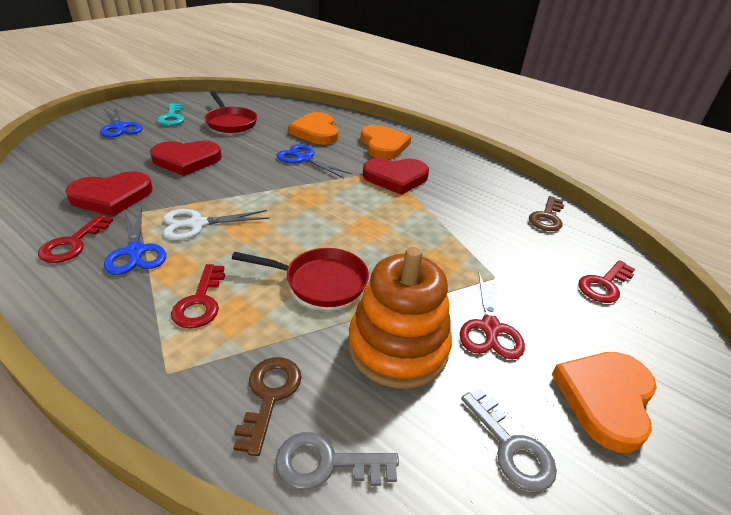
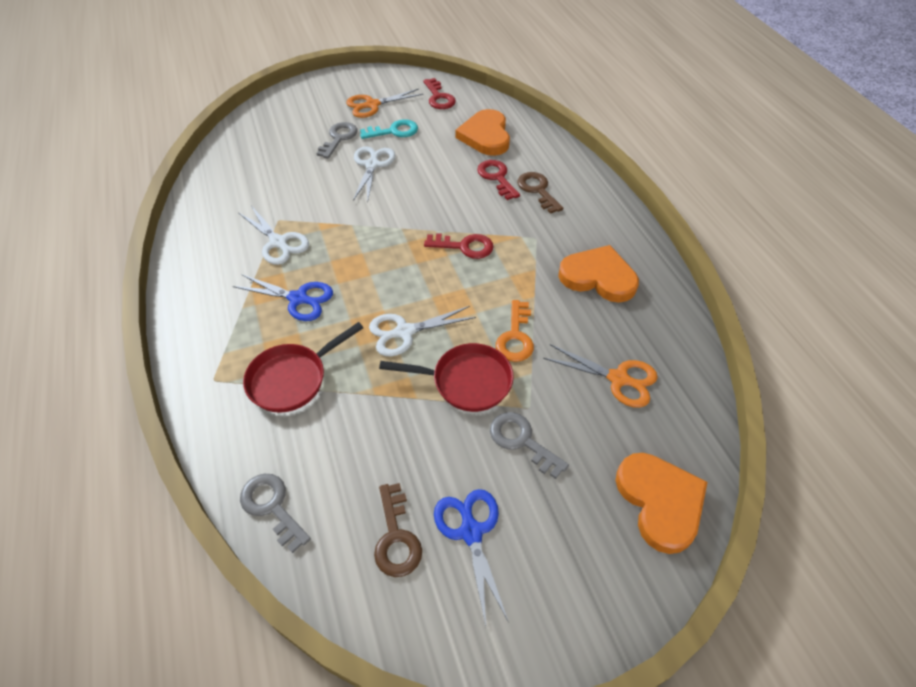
blue scissors: [100,107,143,137] [104,208,166,275] [276,144,352,178] = 3 -> [233,274,333,321] [434,489,509,626] = 2
grey key: [275,432,399,490] [461,388,557,492] = 2 -> [240,474,311,553] [317,122,357,159] [490,412,569,479] = 3
orange key: none = 0 -> [496,300,534,362] = 1
orange scissors: none = 0 -> [346,89,423,118] [543,344,658,408] = 2
orange stacking toy: [348,247,452,388] = 1 -> none = 0
red heart: [65,171,153,216] [150,140,222,176] [363,158,429,195] = 3 -> none = 0
red scissors: [460,271,525,360] = 1 -> none = 0
white scissors: [163,209,269,240] = 1 -> [239,206,309,265] [353,146,395,203] [369,306,476,356] = 3

